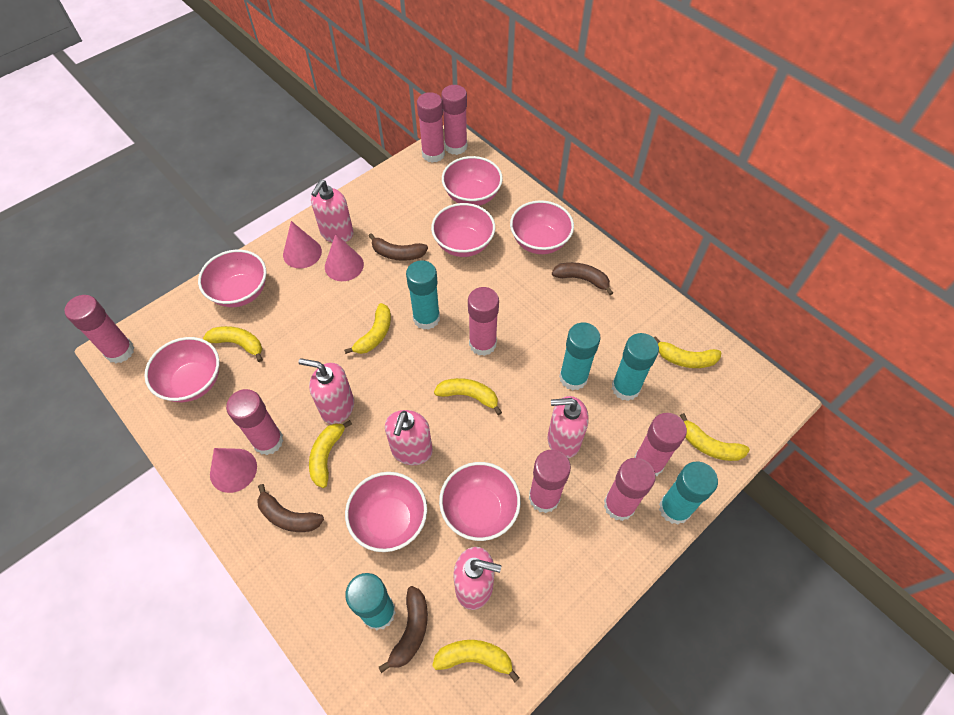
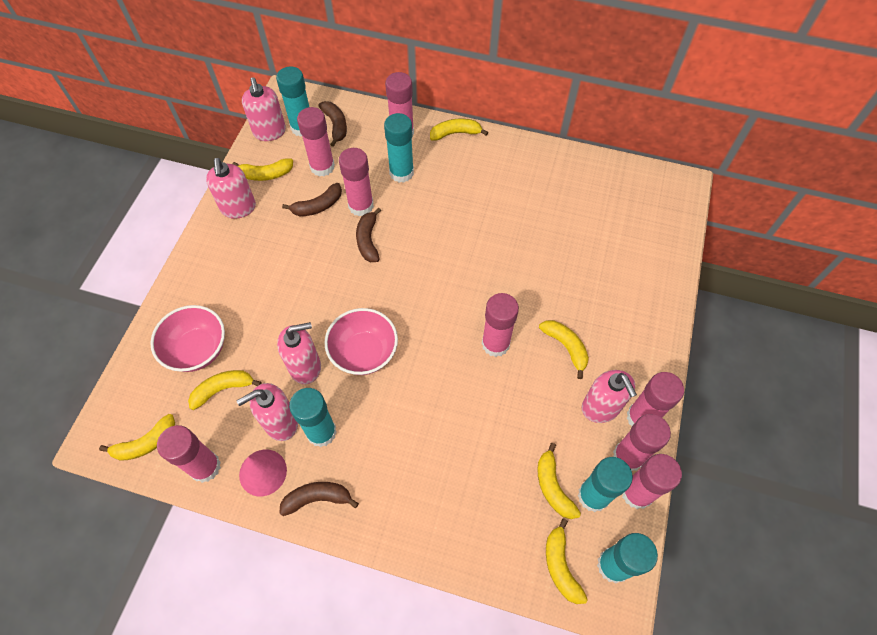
pink bowl: [144,337,219,402] [198,250,267,307] [345,472,427,552] [431,203,495,257] [439,462,521,541] [442,156,503,206] [510,200,574,254] = 7 -> [150,305,225,372] [324,308,398,375] = 2
pink cone: [210,448,257,493] [283,221,322,268] [325,234,364,281] = 3 -> [239,450,287,496] = 1

